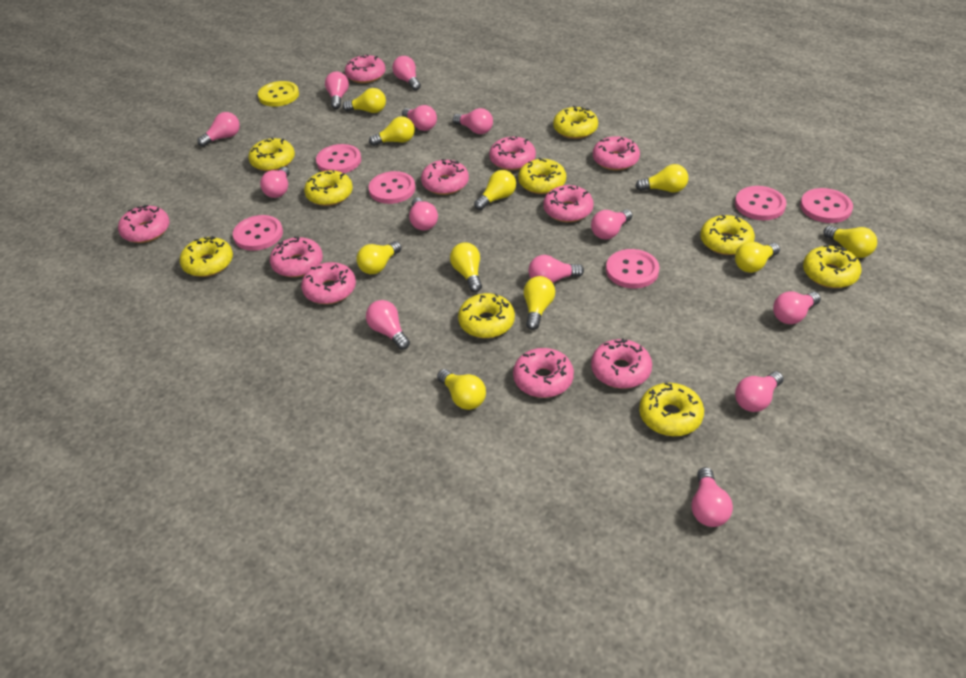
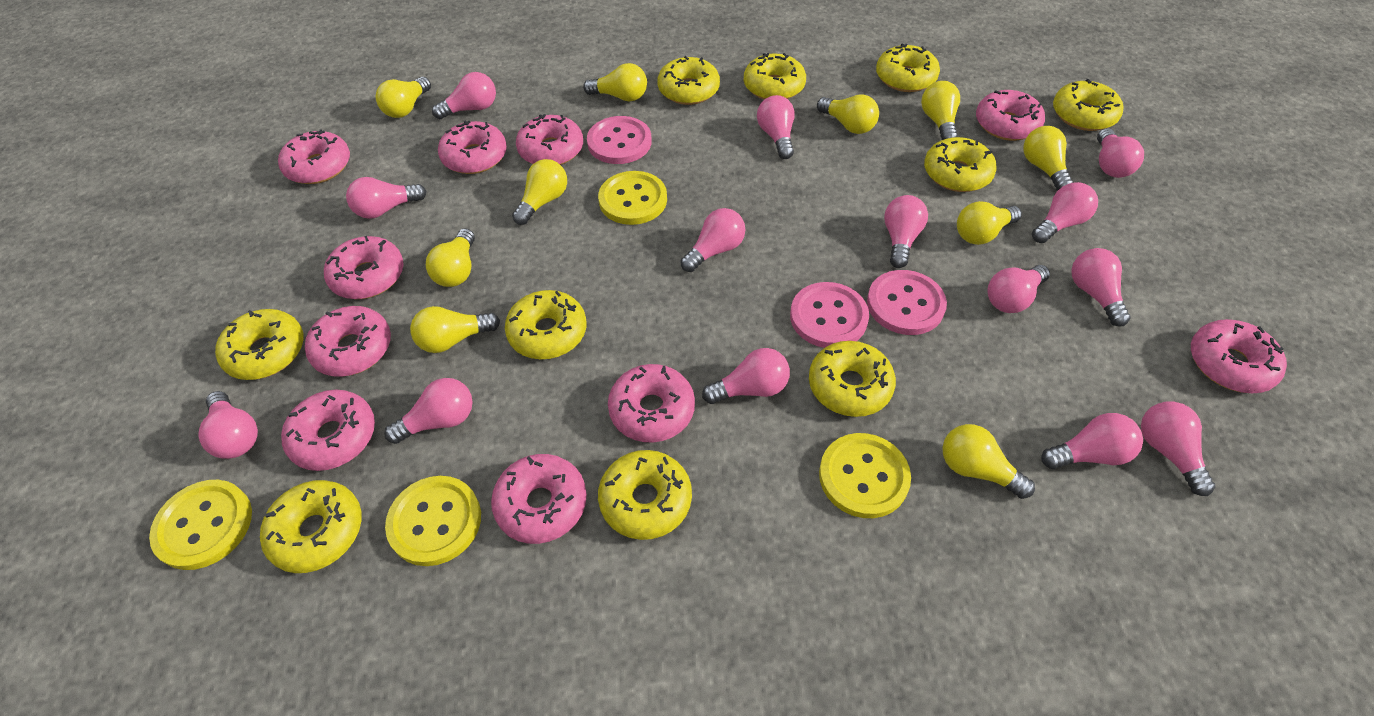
pink button: [233,215,283,251] [316,144,361,173] [369,171,416,204] [606,249,659,288] [735,186,786,220] [800,188,853,223] = 6 -> [587,116,652,164] [790,282,869,348] [867,270,947,335] = 3
pink light bulb: [197,112,240,147] [260,166,289,198] [325,71,349,109] [366,300,410,350] [392,56,421,91] [402,105,437,131] [409,198,438,230] [453,108,493,134] [529,255,584,283] [591,209,632,239] [691,467,733,527] [735,372,784,412] [773,292,821,324] = 13 -> [198,391,258,459] [346,177,427,219] [384,378,473,444] [432,72,496,119] [680,208,745,272] [702,348,790,404] [757,95,795,159] [884,195,928,268] [987,265,1050,313] [1032,182,1098,243] [1041,413,1143,469] [1071,248,1131,327] [1097,128,1144,178] [1141,402,1216,496] = 14
yellow button: [258,81,299,107] = 1 -> [149,480,252,570] [385,476,481,566] [598,171,667,225] [819,433,911,518] = 4
yellow donut: [180,236,233,277] [248,138,295,171] [304,170,353,206] [458,293,515,338] [518,158,566,194] [553,106,598,139] [639,382,704,436] [700,214,755,255] [803,245,861,288] = 9 -> [215,309,304,380] [260,480,362,573] [505,290,586,359] [598,450,692,540] [657,56,720,105] [744,53,806,100] [809,341,896,417] [876,43,940,92] [924,137,997,192] [1053,79,1123,131] = 10

